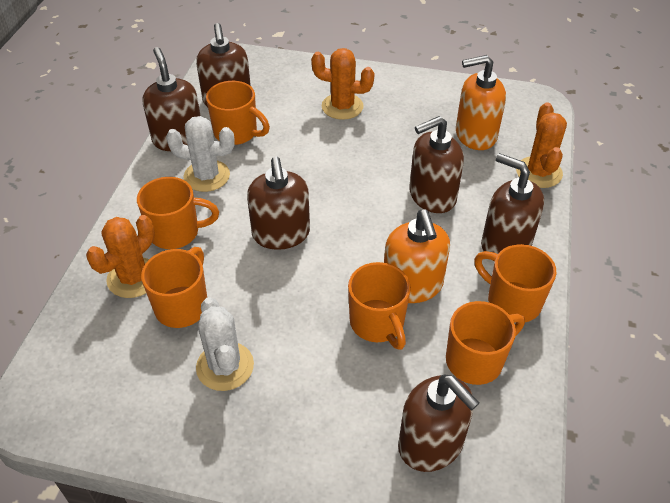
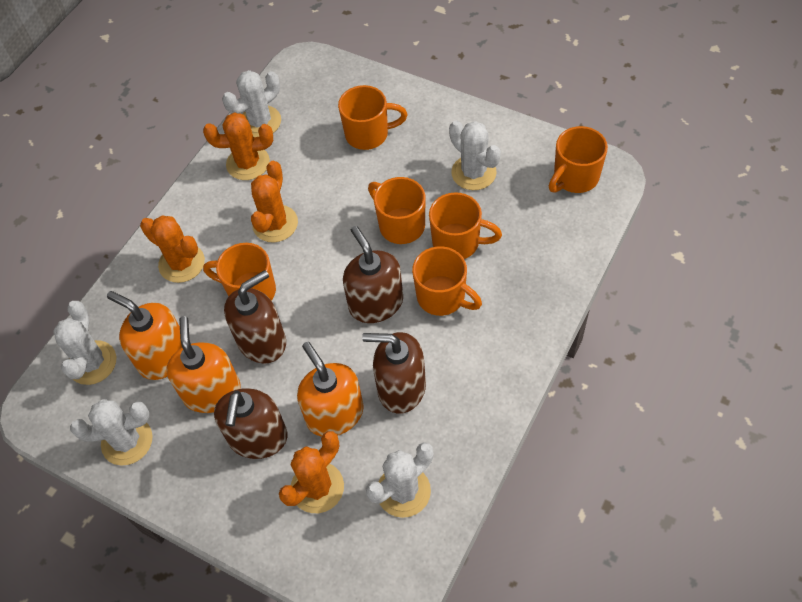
brown soap dispenser: [143,47,201,151] [196,23,251,107] [247,156,310,250] [398,375,479,472] [409,116,464,213] [481,153,544,254] = 6 -> [214,388,288,459] [224,270,286,364] [343,226,403,323] [362,332,426,414] = 4
orange cactus: [86,215,155,298] [311,48,375,120] [516,102,567,188] = 3 -> [140,215,205,283] [203,112,273,180] [251,161,298,242] [279,431,344,513] = 4
orange soap dispenser: [384,210,450,303] [456,55,506,150] = 2 -> [107,291,182,380] [166,316,241,413] [297,342,364,437] = 3
white cactus: [166,116,235,192] [196,297,254,391] = 2 -> [53,301,116,385] [70,399,153,465] [222,70,281,137] [366,442,433,518] [449,121,501,190] = 5

